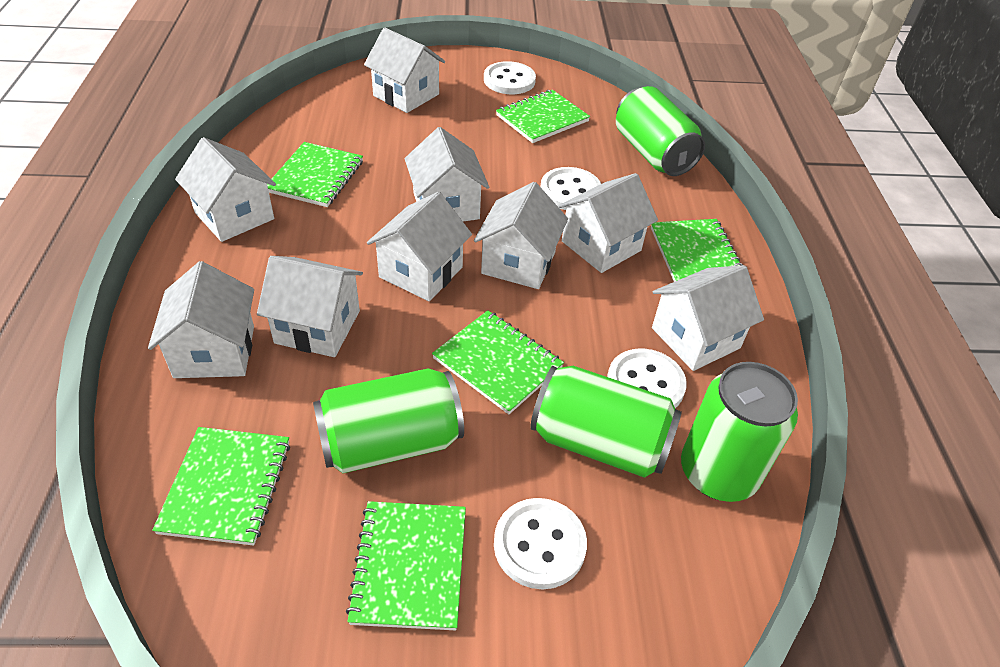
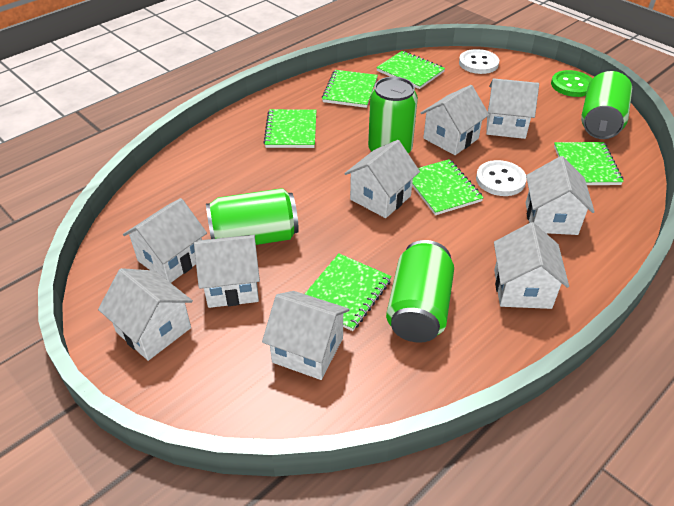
green button: none = 0 -> [551,70,592,97] = 1
white button: [484,61,536,94] [494,498,587,589] [540,167,601,210] [607,349,686,408] = 4 -> [459,49,499,74] [476,160,527,196] = 2

